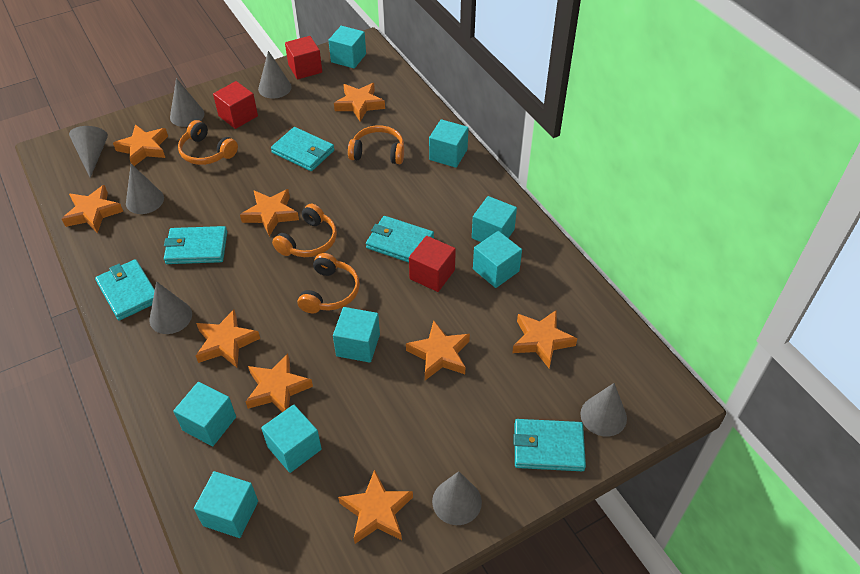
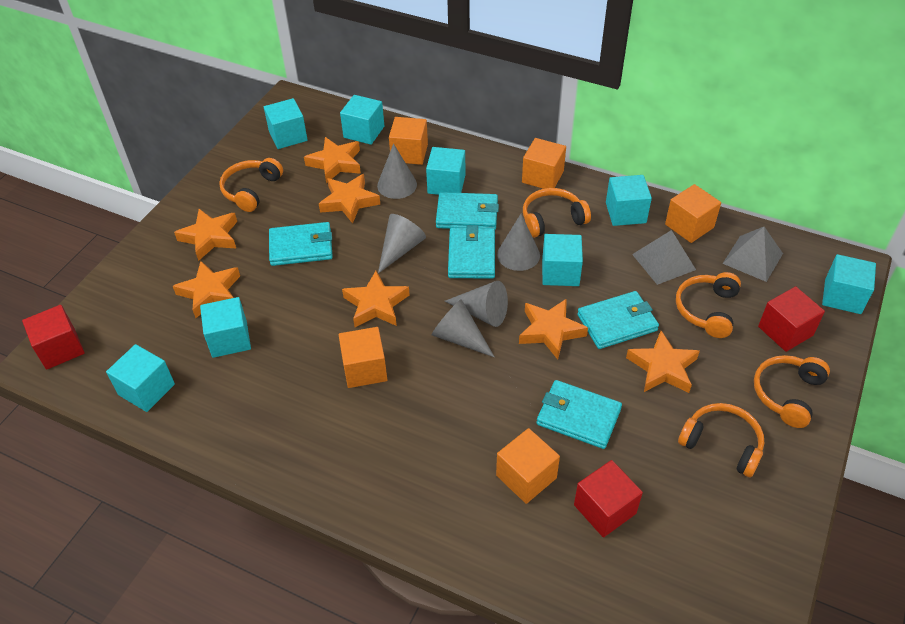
grey cone: [69,126,108,178] [126,164,164,214] [149,281,192,334] [170,78,205,127] [258,51,292,99] [432,471,482,525] [580,383,627,437] = 7 -> [377,143,417,199] [378,214,426,274] [432,299,494,357] [445,281,508,327] [497,214,540,271] = 5
grey pyramid: none = 0 -> [632,230,696,285] [723,227,783,282] = 2
orange cube: none = 0 -> [339,327,387,388] [389,117,428,165] [496,428,560,504] [522,138,566,189] [665,184,721,243] = 5
orange headphones: [178,120,238,165] [272,204,337,257] [297,253,360,313] [348,126,404,164] = 4 -> [219,158,283,212] [523,188,591,238] [676,272,741,338] [678,403,764,477] [754,355,830,428] = 5
orange star: [62,185,123,233] [113,124,168,166] [196,309,260,368] [240,189,299,236] [246,354,313,412] [334,83,385,122] [338,469,413,544] [406,320,470,380] [512,310,577,368] = 9 -> [173,261,240,318] [174,209,237,261] [304,137,361,184] [319,174,380,223] [342,271,410,327] [519,298,588,359] [626,331,700,393] = 7

